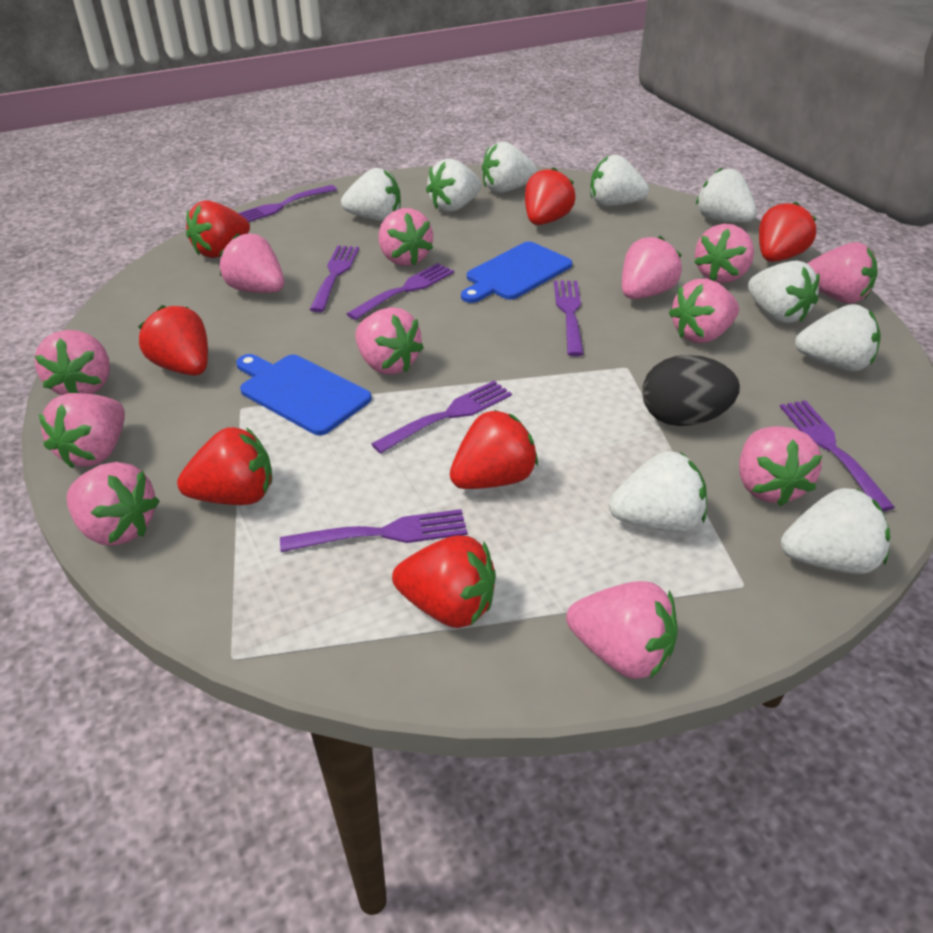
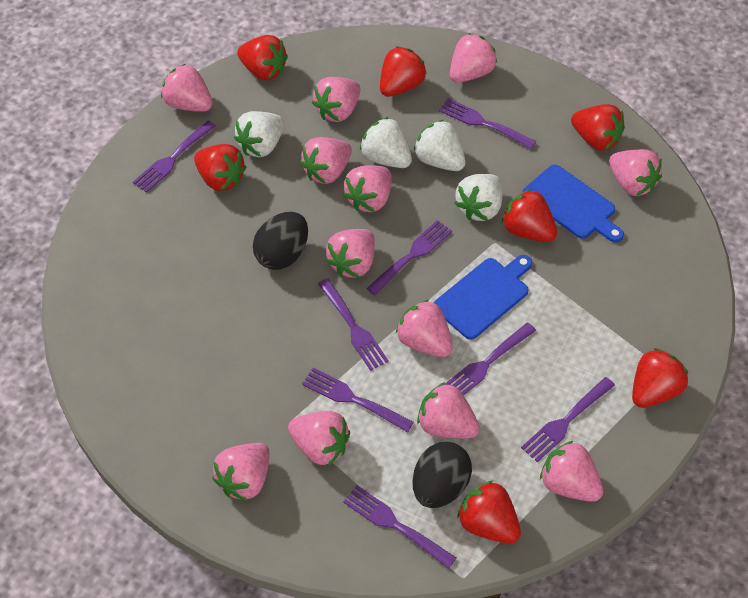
black egg: [642,355,740,426] = 1 -> [253,212,308,270] [412,442,472,508] = 2
purple fork: [238,185,337,222] [280,509,467,552] [309,245,359,312] [347,263,454,320] [371,381,512,454] [554,281,584,356] [780,400,895,512] = 7 -> [133,120,216,193] [302,368,414,432] [318,278,389,371] [343,485,456,569] [366,220,452,296] [439,98,536,149] [444,323,536,396] [521,377,615,462] = 8
white strawberry: [341,168,401,221] [426,159,482,212] [482,141,538,193] [590,155,649,207] [609,451,707,533] [696,168,757,223] [748,260,820,324] [781,488,890,574] [795,304,881,372] = 9 -> [234,111,284,157] [360,117,412,168] [413,120,465,171] [455,174,503,221] = 4

